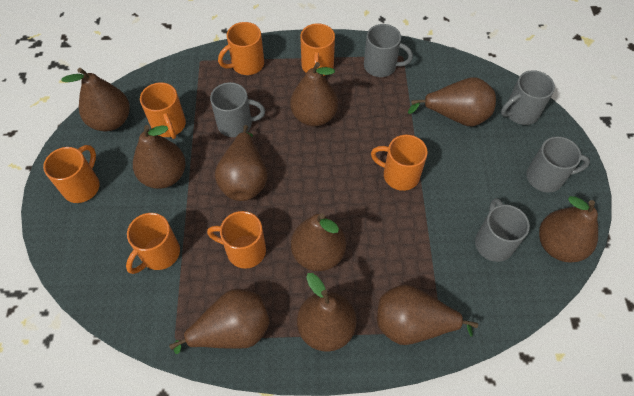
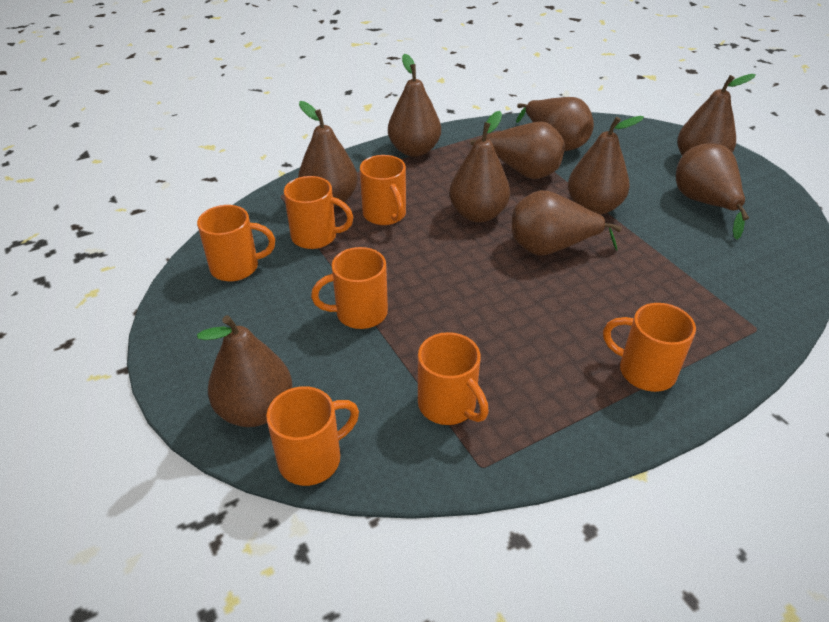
grey mug: [210,82,265,137] [364,24,413,77] [475,198,530,262] [501,70,555,125] [526,136,590,193] = 5 -> none = 0

